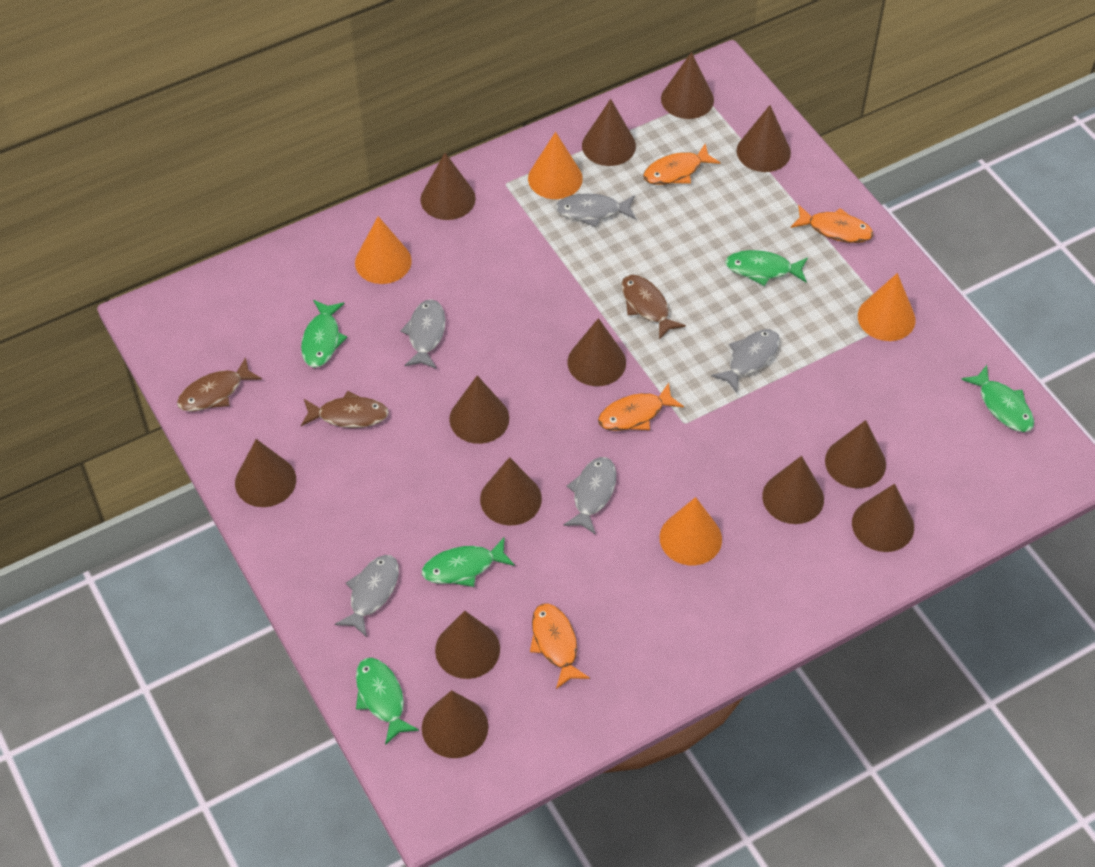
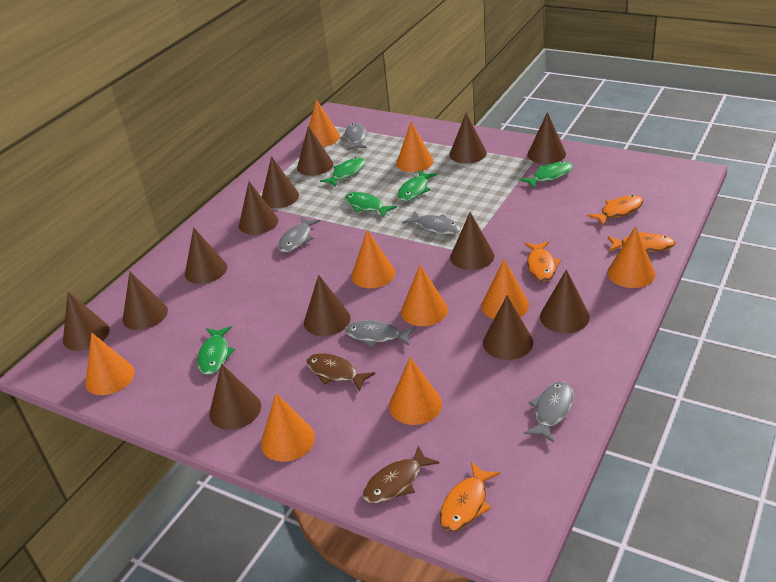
brown fish: [177,357,262,412] [301,391,389,428] [621,275,686,340] = 3 -> [306,353,375,391] [363,446,439,503] = 2
orange cone: [355,216,411,284] [528,132,583,199] [660,497,722,565] [858,273,916,341] = 4 -> [85,333,135,395] [261,393,315,462] [309,99,340,147] [351,230,395,288] [389,357,442,425] [396,122,433,172] [401,265,448,326] [481,259,529,319] [607,226,655,288] = 9

